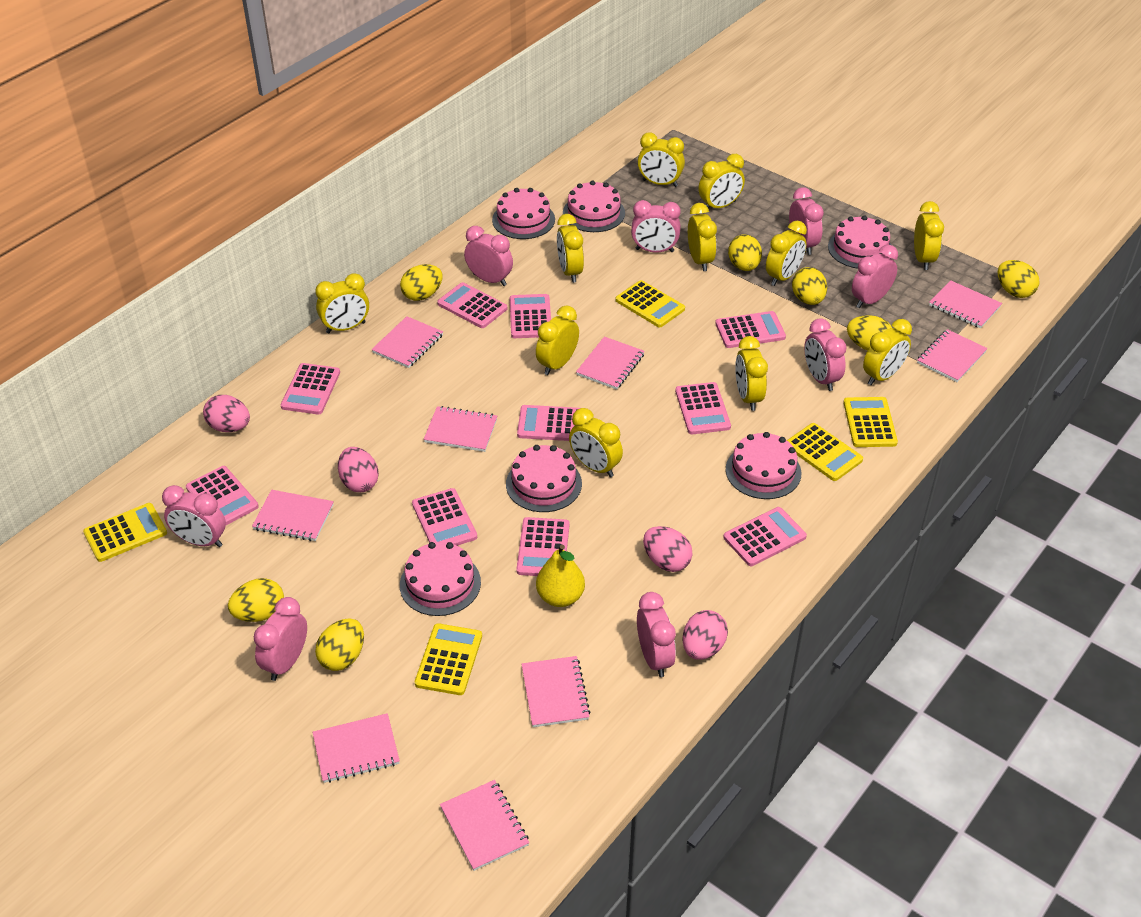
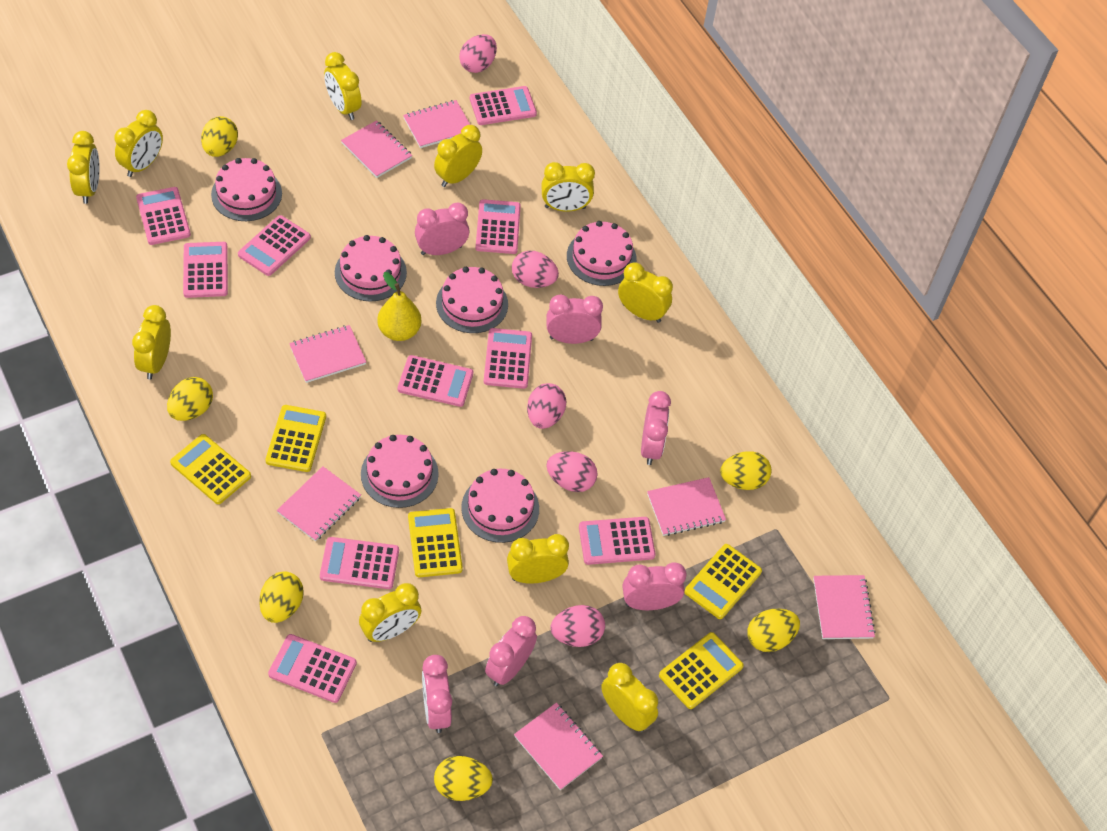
pink clock: [162,485,226,547] [254,597,307,681] [464,226,513,286] [631,200,681,252] [637,592,676,677] [789,187,824,255] [804,318,847,391] [852,245,898,308] = 8 -> [415,203,469,255] [422,655,452,733] [485,616,537,686] [546,295,603,344] [623,562,686,610] [641,391,671,465] = 6
pink egg: [203,395,250,432] [338,447,379,492] [643,526,693,572] [682,610,728,660] = 4 -> [459,34,497,73] [512,251,559,288] [527,383,566,429] [546,451,598,492] [551,605,605,647] = 5
pink notebook: [252,490,334,541] [313,713,400,783] [372,316,443,368] [424,406,497,452] [440,780,529,871] [521,656,591,727] [576,337,645,390] [917,329,988,382] [929,280,1002,328] = 9 -> [277,466,361,542] [289,325,366,383] [341,120,412,178] [403,100,470,148] [514,703,603,790] [647,477,726,536] [813,575,876,639] = 7
yellow clock: [315,273,369,333] [536,305,579,375] [557,214,584,283] [569,408,623,477] [638,132,685,187] [688,203,717,271] [698,154,745,209] [735,336,768,411] [766,221,807,286] [863,319,912,385] [914,201,944,270] = 11 -> [67,131,100,204] [114,110,163,177] [132,305,171,380] [324,52,362,120] [359,583,421,642] [434,125,482,187] [507,534,569,584] [541,162,595,212] [601,663,658,732] [618,262,673,323] = 10
yellow egg: [228,578,284,622] [315,618,364,671] [400,264,443,301] [728,234,762,271] [792,267,827,305] [847,315,892,350] [998,260,1039,298] = 7 -> [167,377,213,421] [201,116,238,157] [259,572,304,623] [434,756,493,801] [720,451,772,490] [747,609,800,652] = 6

